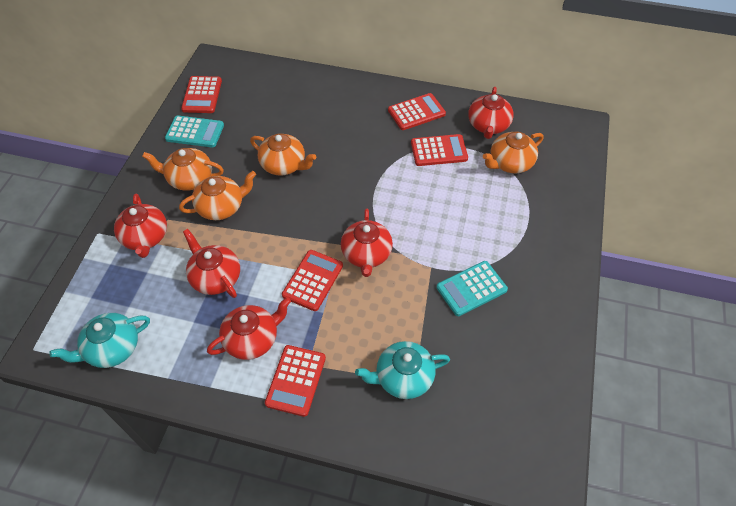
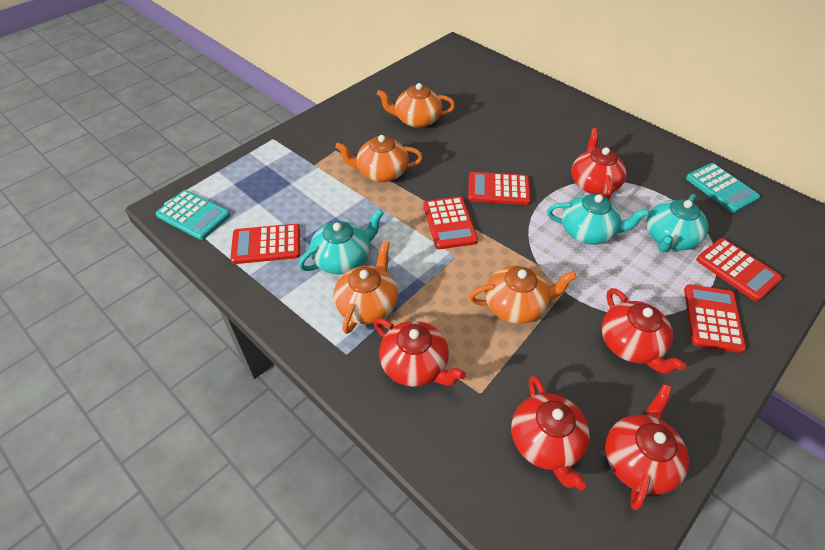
turquoise teapot: [49,313,150,368] [355,341,450,399] = 2 -> [299,209,384,275] [547,194,649,245] [646,194,709,253] = 3

